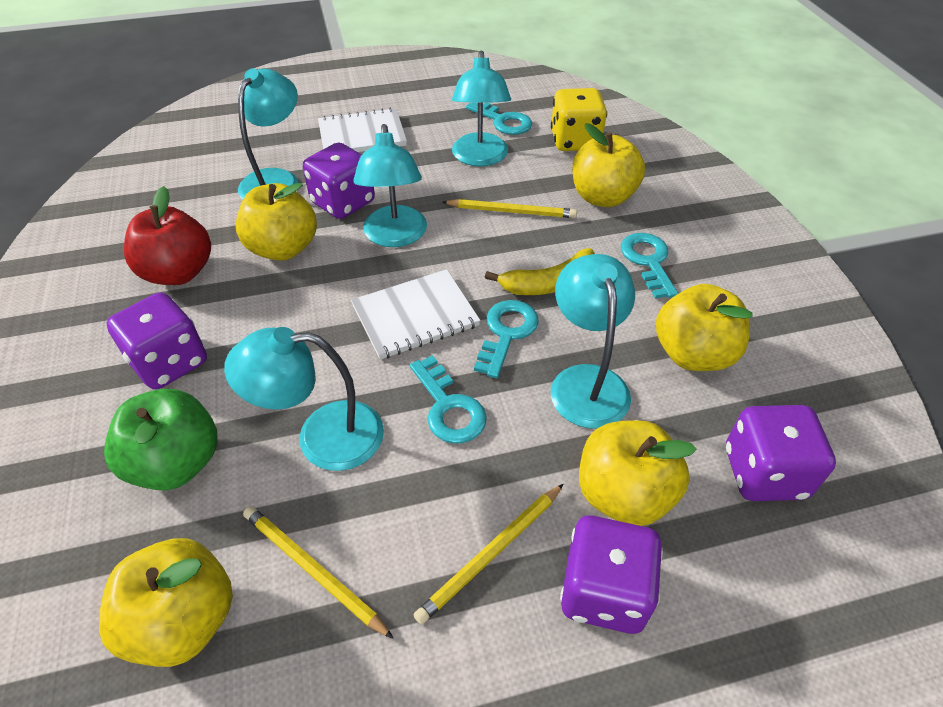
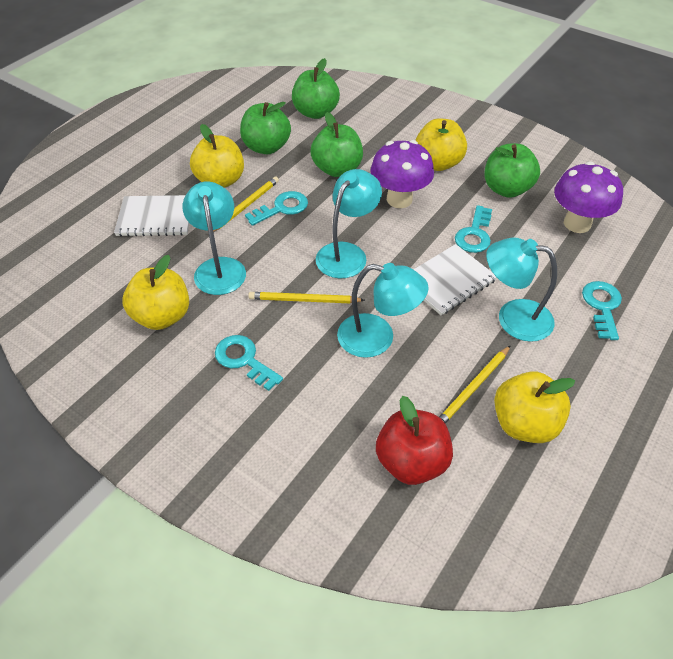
green apple: [104,389,218,491] = 1 -> [240,102,291,154] [292,58,340,119] [311,112,363,177] [484,144,540,198] = 4
purple dice: [106,292,207,390] [303,143,375,219] [560,515,663,634] [726,405,836,501] = 4 -> none = 0
purple mushroom: none = 0 -> [370,140,434,208] [554,161,623,233] = 2
turquoise lamp: [224,327,384,471] [238,68,299,199] [353,124,427,247] [452,50,511,166] [551,254,635,429] = 5 -> [183,181,246,295] [316,169,382,279] [337,263,429,358] [486,237,557,342] = 4
yellow apple: [99,538,233,667] [236,183,317,261] [572,123,645,207] [579,420,697,526] [656,284,752,371] = 5 -> [122,255,189,330] [190,124,244,188] [415,118,467,171] [494,371,575,443] = 4
yellow banana: [485,248,595,295] = 1 -> none = 0
yellow dice: [551,88,607,151] = 1 -> none = 0

